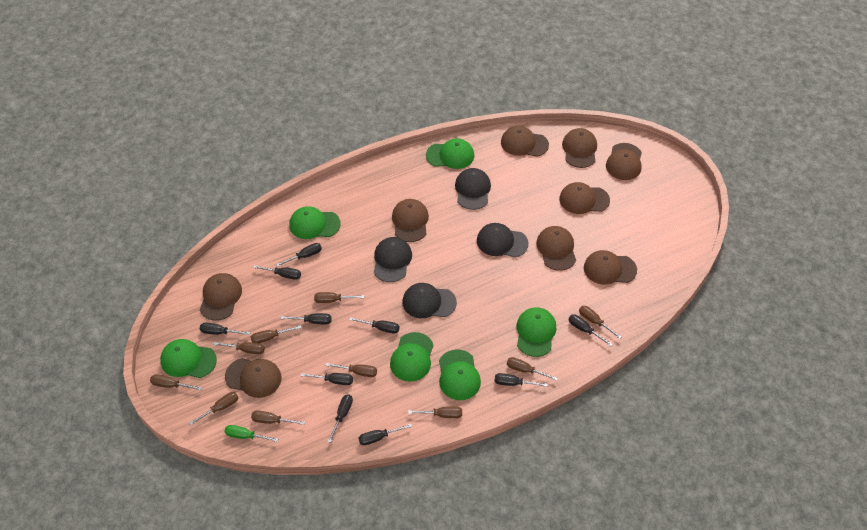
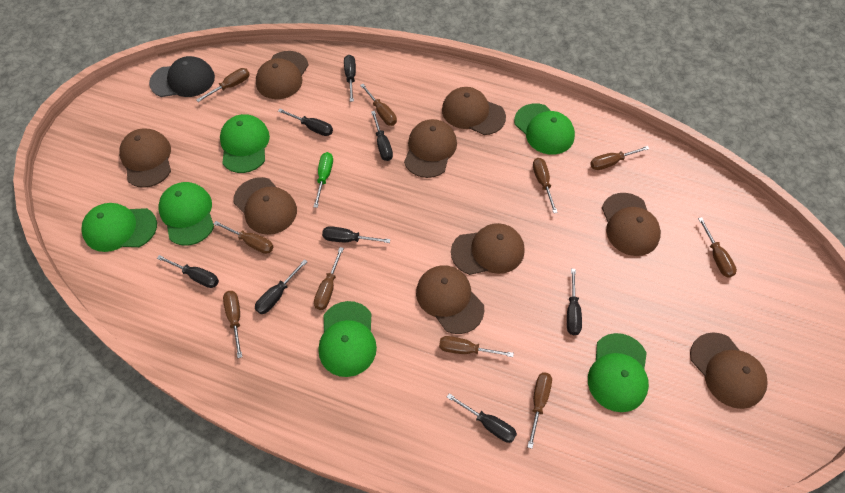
black cap: [374,237,412,282] [402,283,457,318] [455,168,491,210] [477,223,528,257] = 4 -> [149,56,215,97] = 1
black screwdriver: [200,323,251,335] [253,265,301,280] [276,243,322,267] [281,313,332,324] [301,373,353,385] [327,394,353,443] [350,317,400,334] [358,424,412,445] [494,373,548,387] [568,314,613,346] = 10 -> [157,255,219,288] [255,259,308,314] [278,109,333,136] [322,226,390,243] [344,55,356,102] [371,111,393,161] [447,393,517,443] [567,269,582,335] = 8

